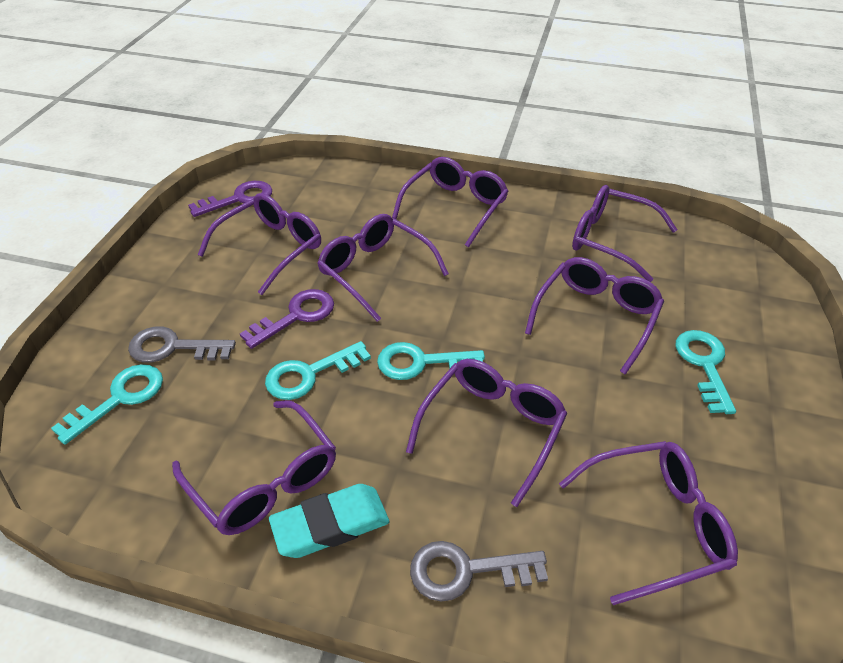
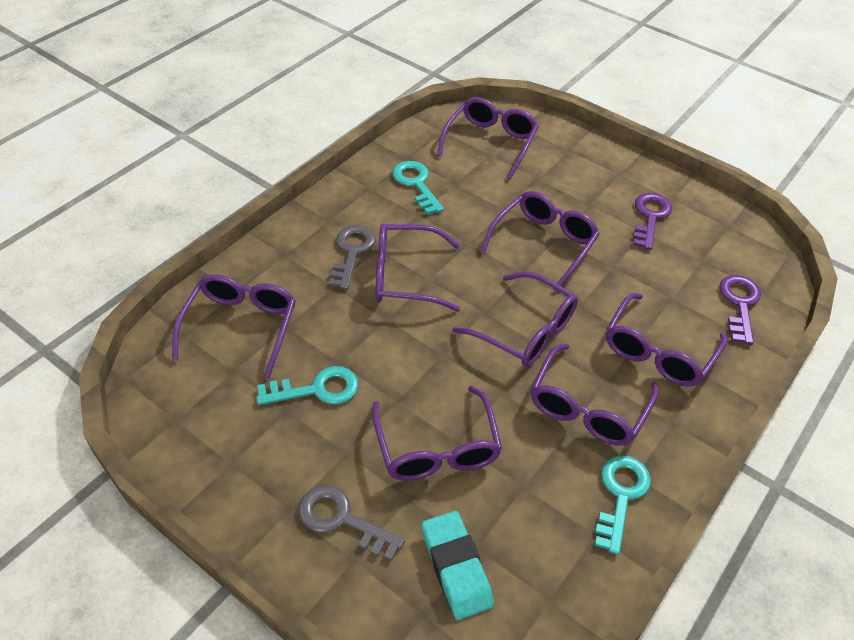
turquoise key: [51,364,163,445] [265,341,371,400] [377,342,485,380] [676,330,736,414] = 4 -> [256,366,358,405] [392,161,444,215] [595,455,651,555] = 3

